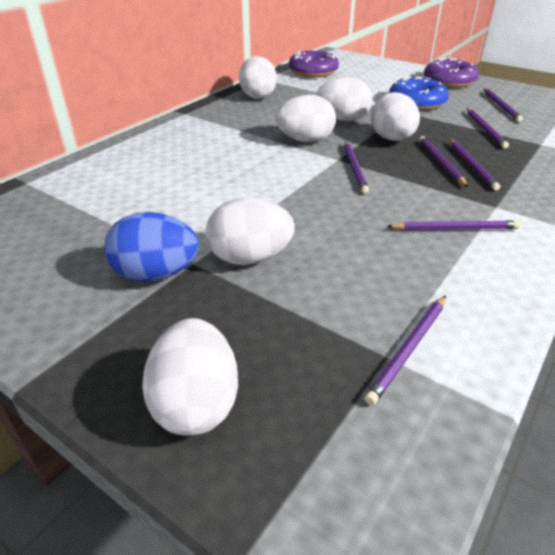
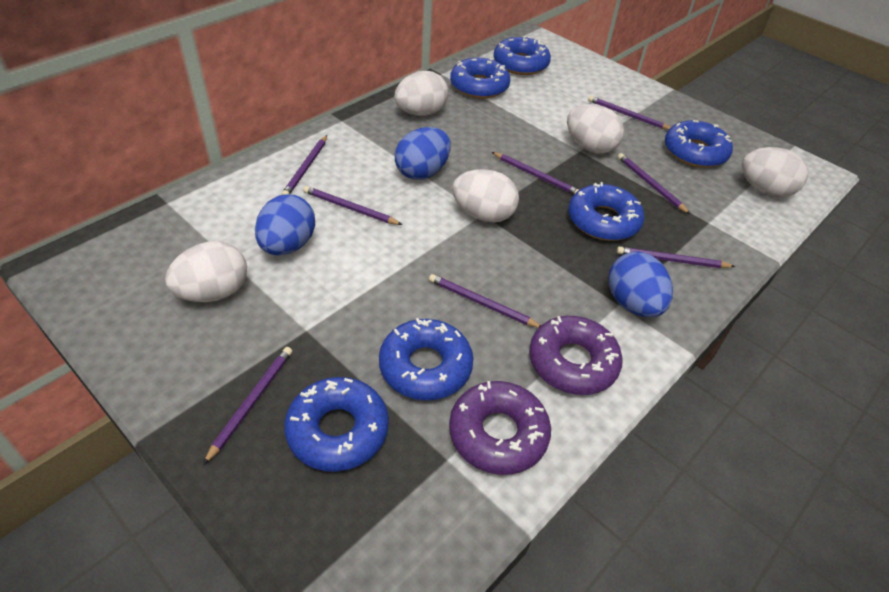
blue donut: [389,76,449,110] = 1 -> [284,377,389,472] [379,318,474,400] [450,58,510,99] [494,36,551,75] [568,182,644,241] [665,120,733,168] = 6
blue egg: [104,212,199,282] = 1 -> [255,194,315,255] [395,127,451,180] [608,251,673,317] = 3
purple pencil: [344,141,369,194] [364,295,446,405] [387,220,521,230] [419,136,468,187] [449,139,500,191] [467,108,509,148] [483,88,523,122] = 7 -> [203,347,292,465] [281,135,327,195] [303,186,403,225] [429,274,541,328] [492,152,579,195] [588,96,671,130] [617,246,735,268] [618,153,690,214] = 8
white egg: [142,318,238,436] [206,198,295,265] [239,56,277,99] [276,95,336,142] [316,77,372,122] [371,92,420,141] = 6 -> [165,241,247,302] [395,71,448,116] [452,169,519,223] [567,104,624,154] [742,147,808,198] = 5

